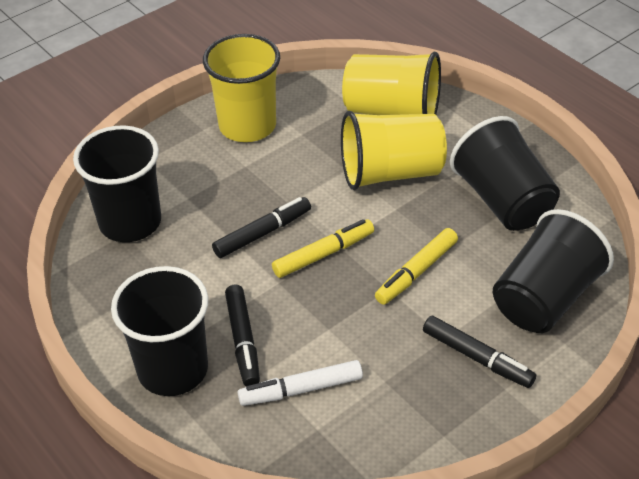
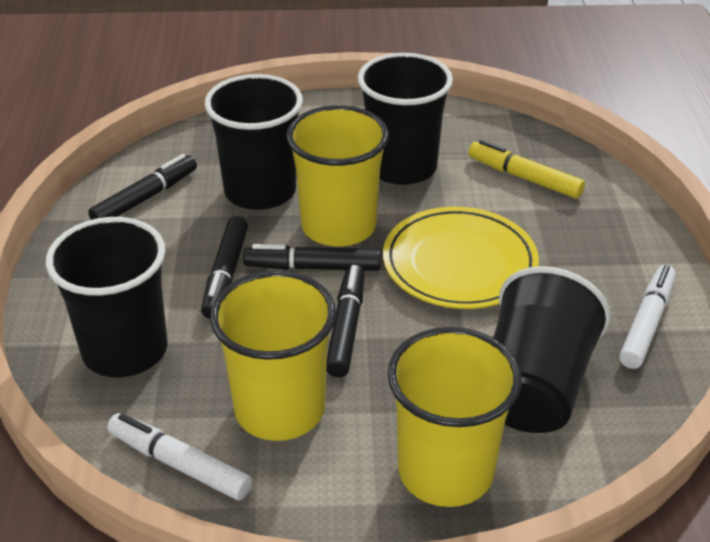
black marker: [212,197,311,258] [225,285,260,387] [423,316,536,388] = 3 -> [88,154,197,220] [201,216,248,319] [243,244,381,271] [326,264,364,377] = 4
white marker: [238,360,363,406] = 1 -> [107,413,252,500] [619,265,676,369] = 2
yellow marker: [272,219,374,278] [375,228,458,305] = 2 -> [468,140,585,198] = 1
yellow plate: none = 0 -> [383,207,539,309] = 1

